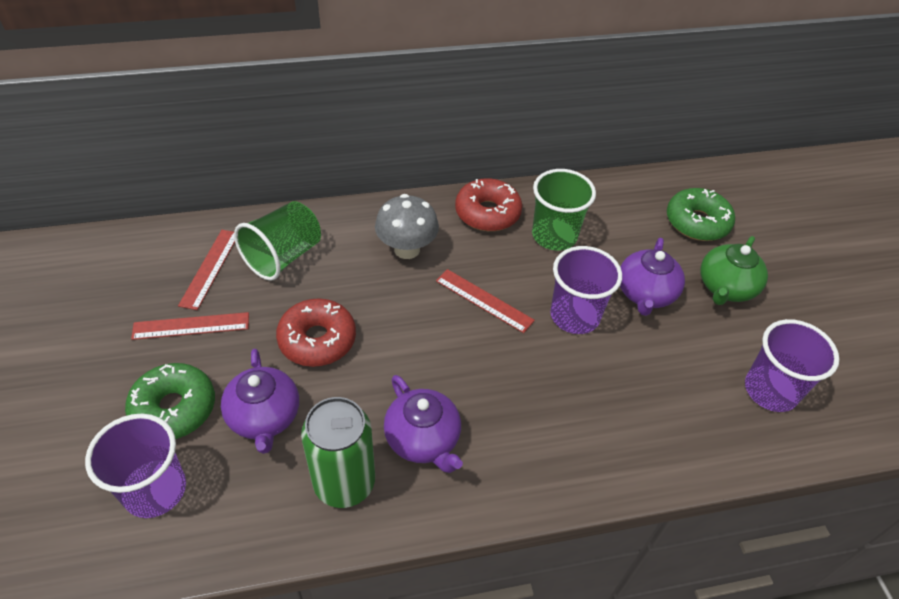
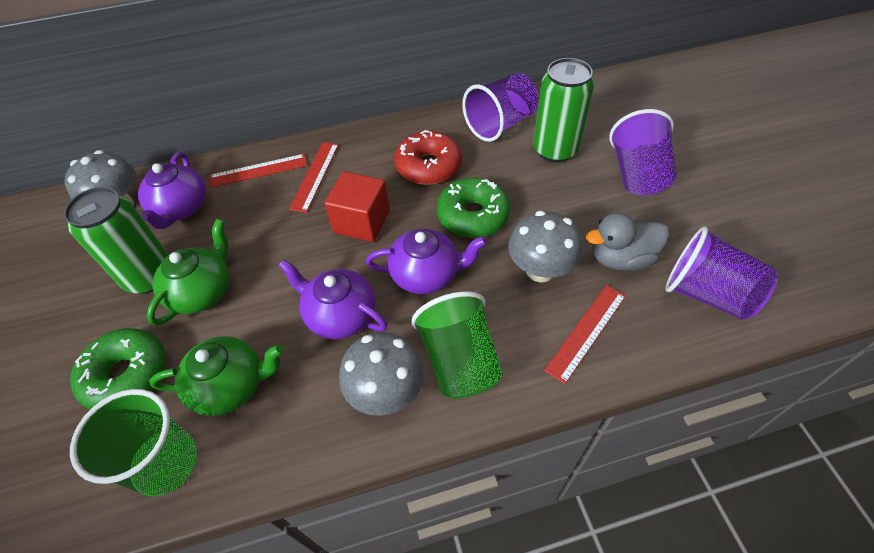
green can: [301,397,375,508] = 1 -> [64,187,169,294] [533,58,594,163] = 2
green teapot: [700,236,768,305] = 1 -> [147,219,229,326] [149,336,284,416] = 2
grey duck: none = 0 -> [586,213,669,271] = 1
grey mushroom: [375,194,439,259] = 1 -> [65,150,136,206] [339,332,424,416] [508,211,583,282] = 3
red cube: none = 0 -> [324,171,390,242] = 1
red donut: [276,298,356,367] [455,178,522,231] = 2 -> [394,130,462,185] = 1

